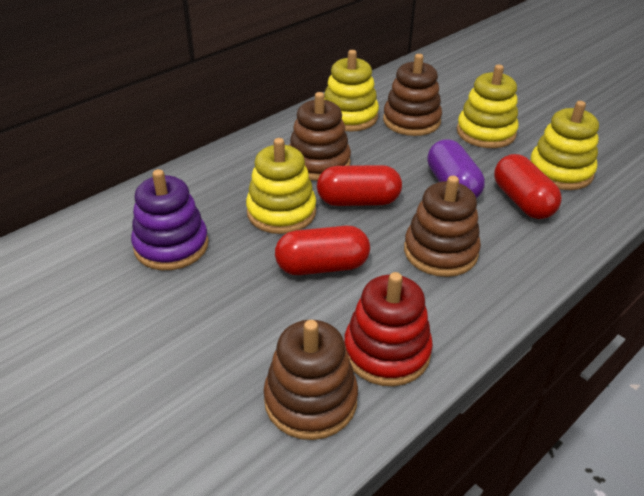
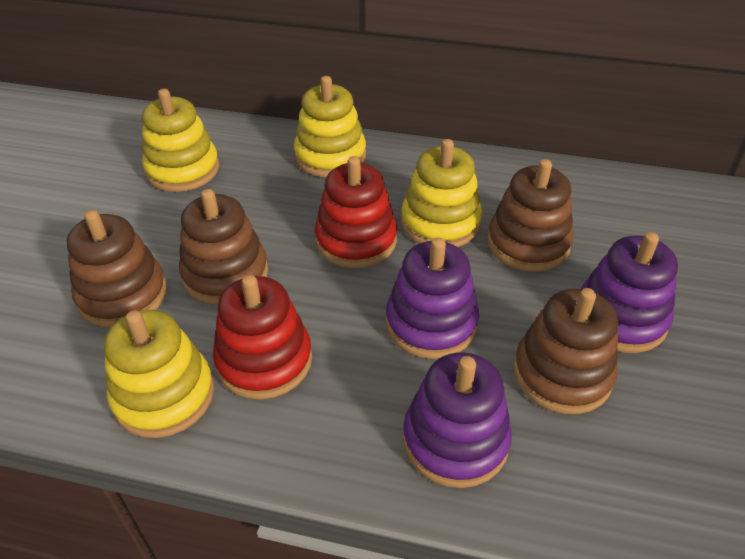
purple capsule: [427,139,485,199] = 1 -> none = 0
purple stacking toy: [131,169,209,270] = 1 -> [386,237,479,359] [403,352,512,488] [581,232,678,353] = 3
red capsule: [275,226,370,275] [317,165,402,206] [494,154,562,219] = 3 -> none = 0
red stacking toy: [344,272,433,386] = 1 -> [213,275,312,400] [315,156,397,268] = 2

